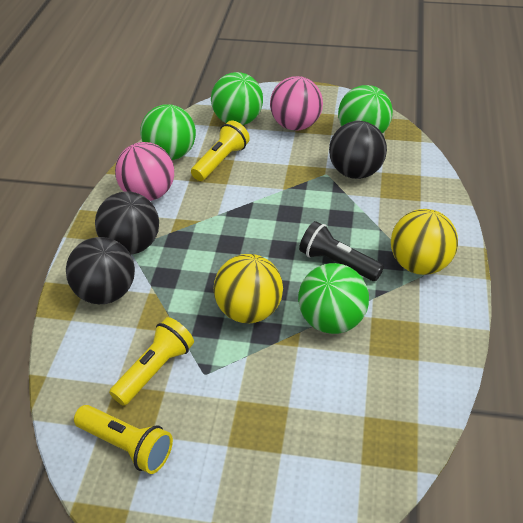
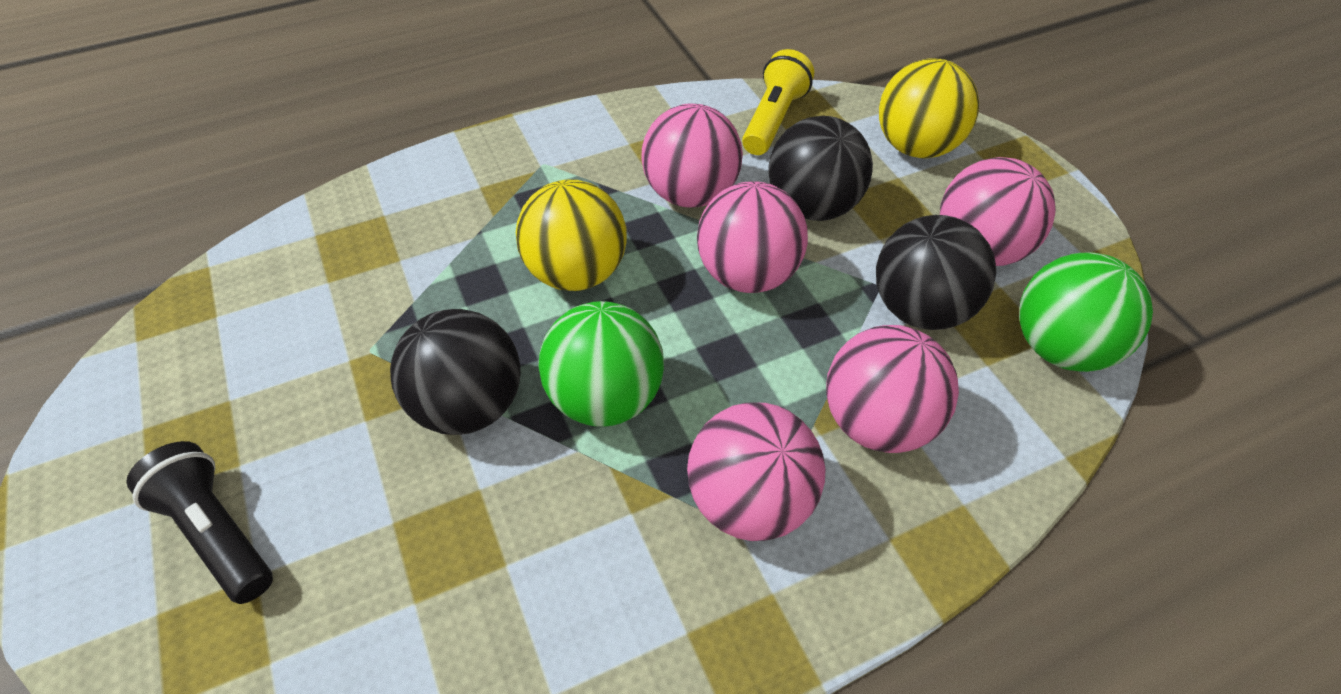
green ball: [140,104,196,160] [211,72,263,125] [298,263,369,334] [338,85,393,134] = 4 -> [539,301,664,427] [1019,252,1153,372] = 2
pink ball: [115,142,174,201] [270,76,323,131] = 2 -> [641,104,743,208] [687,403,826,541] [697,181,808,293] [826,325,959,453] [940,157,1056,266] = 5
yellow flashlight: [74,405,173,474] [109,317,194,406] [191,121,250,181] = 3 -> [742,49,814,155] = 1

